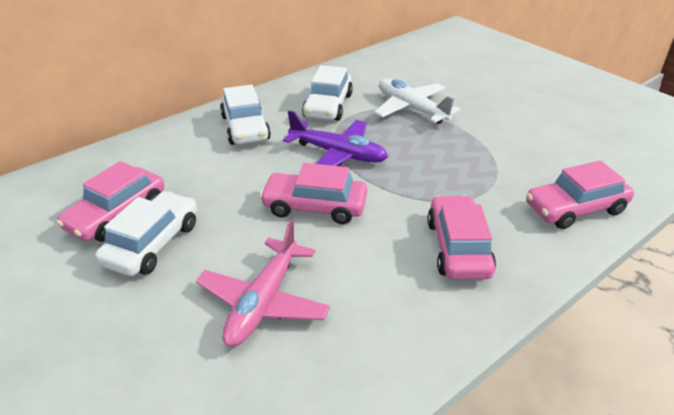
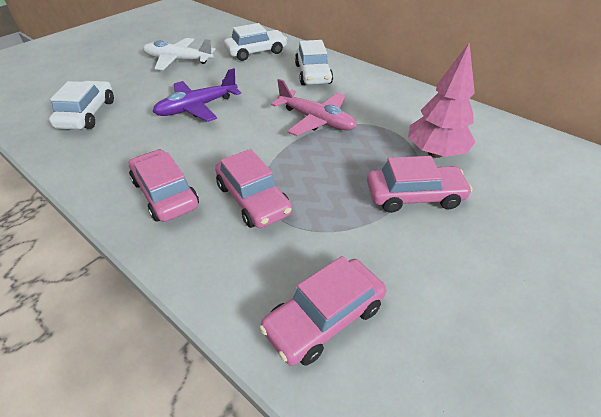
pink tree: none = 0 -> [408,43,475,158] = 1

